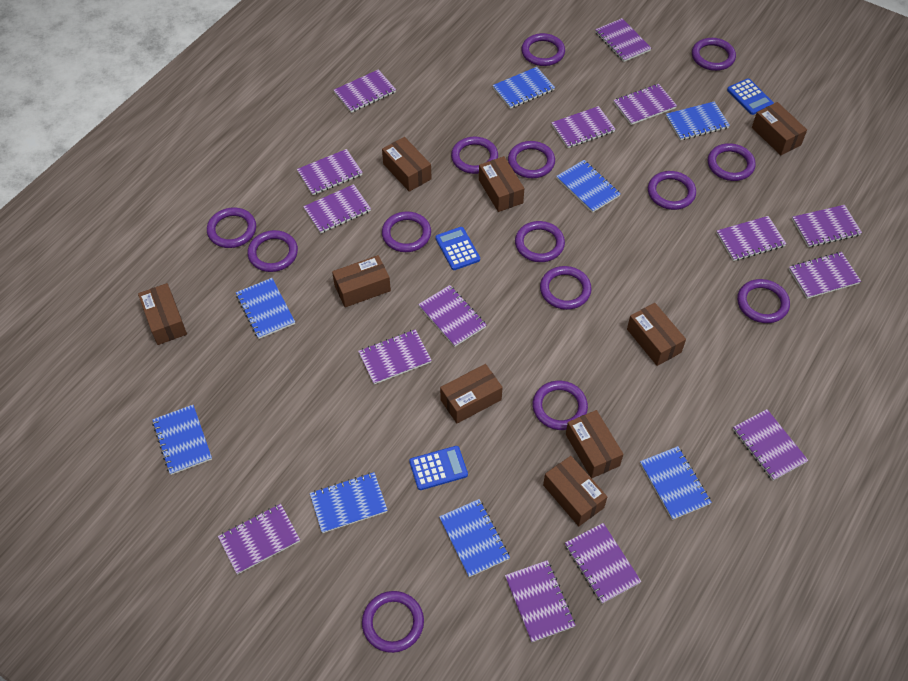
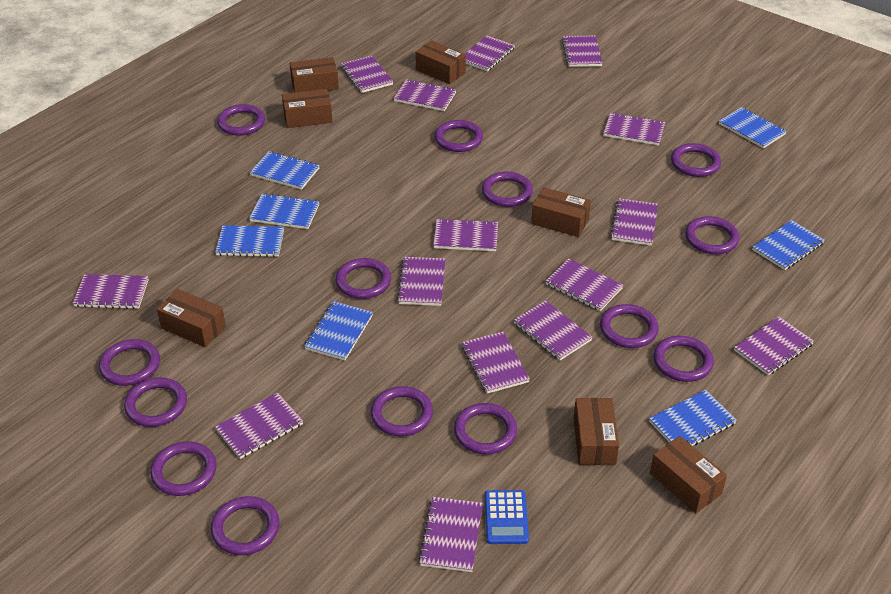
blue calculator: [409,446,468,490] [435,227,480,270] [727,78,774,115] = 3 -> [485,490,529,544] = 1
blue notebook: [152,405,212,475] [236,278,295,339] [310,472,388,533] [439,499,510,577] [492,67,555,109] [556,160,621,213] [640,446,712,520] [666,102,730,140] = 8 -> [215,225,284,257] [249,193,319,229] [250,151,320,190] [304,301,373,360] [649,390,737,446] [719,107,787,148] [752,220,825,270] = 7
brown box: [138,283,187,345] [332,255,391,307] [382,137,432,192] [440,364,503,423] [479,156,524,212] [543,456,607,526] [566,410,623,478] [627,303,686,366] [752,102,807,155] = 9 -> [157,289,226,347] [282,89,333,128] [290,57,339,93] [416,41,466,84] [531,187,591,237] [573,398,619,465] [650,436,727,513] = 7

